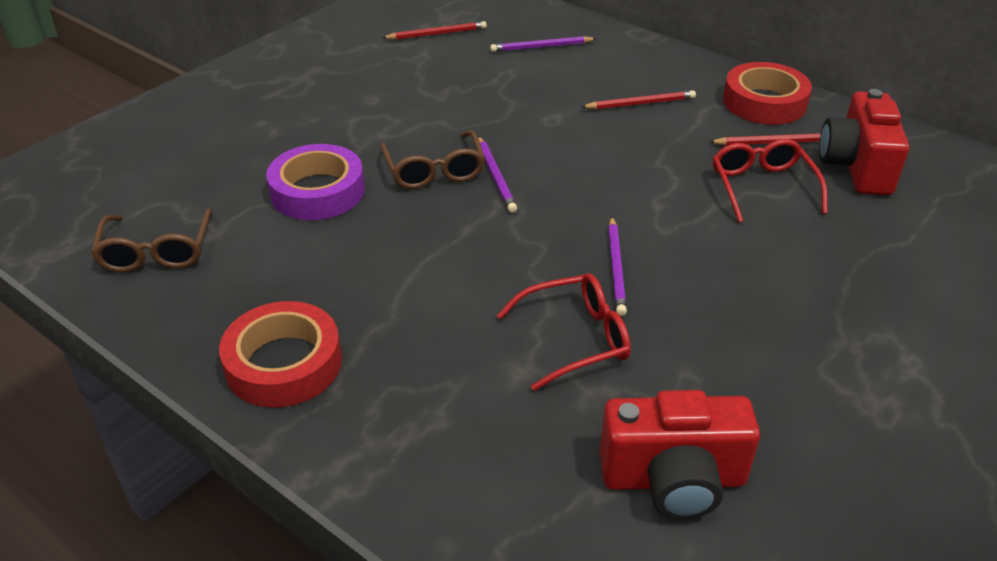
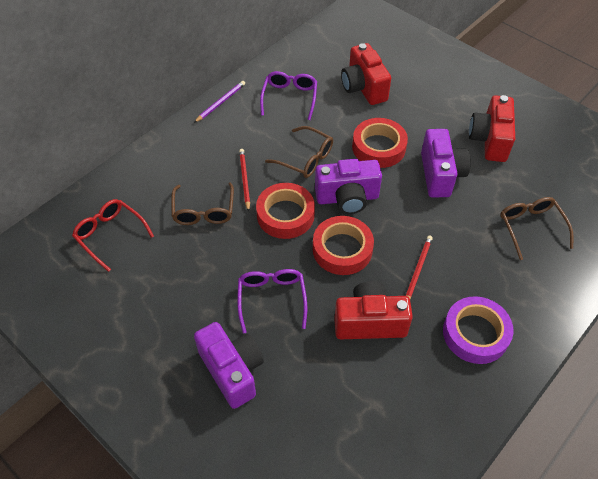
brown glasses: [91,208,213,272] [380,130,485,189] = 2 -> [171,182,234,225] [265,126,333,178] [500,197,574,260] = 3
purple camera: none = 0 -> [194,322,264,409] [315,159,382,214] [421,129,471,198] = 3
purple glasses: none = 0 -> [237,269,307,334] [260,71,317,120] = 2
purple pencil: [478,136,517,213] [490,36,597,52] [608,217,627,316] = 3 -> [194,81,245,123] = 1
red camera: [600,390,760,520] [819,89,909,195] = 2 -> [334,281,413,339] [341,43,391,105] [469,95,515,162] = 3
red glasses: [496,273,631,391] [713,139,828,223] = 2 -> [72,199,154,272] = 1
red pencil: [382,21,487,40] [582,90,696,109] [710,133,821,145] = 3 -> [239,149,250,212] [406,235,433,299] = 2
red tape: [219,301,342,408] [723,62,812,125] = 2 -> [256,183,315,239] [313,216,374,275] [352,118,408,168] = 3

